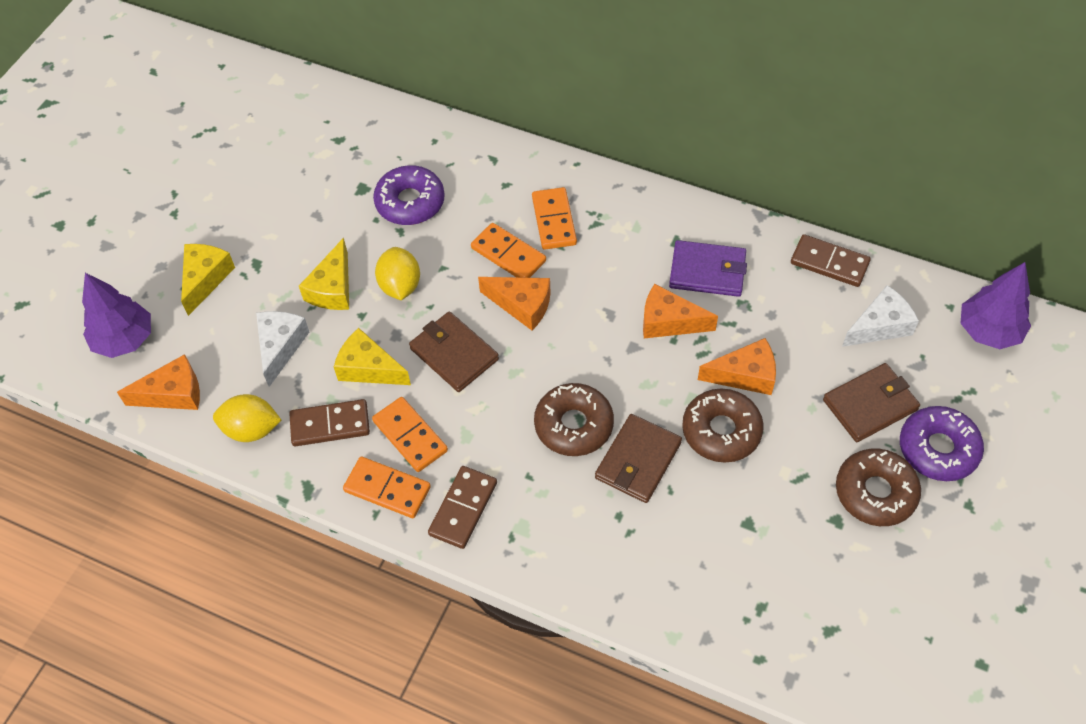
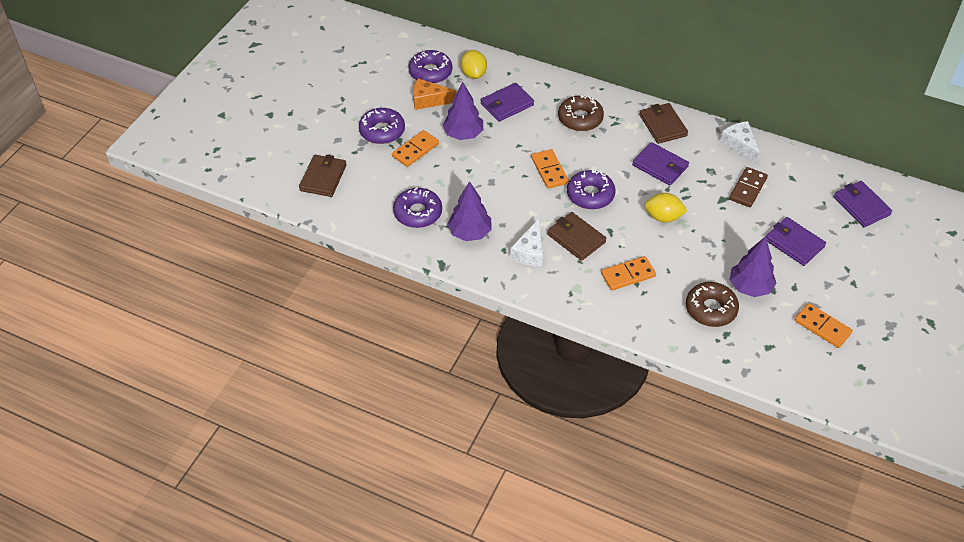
brown domino: [289,399,370,447] [428,466,497,549] [791,234,871,287] = 3 -> [729,167,768,207] = 1
brown donut: [534,383,614,456] [682,389,764,463] [836,448,921,526] = 3 -> [558,95,604,131] [686,282,739,327] = 2
orange cheese: [117,354,200,410] [478,277,551,330] [643,284,718,338] [698,338,776,395] = 4 -> [413,78,457,110] = 1
purple donut: [373,165,445,225] [900,406,984,481] = 2 -> [359,108,405,144] [393,187,442,228] [408,50,452,83] [567,170,615,210] = 4
purple tree: [82,273,151,358] [960,262,1031,349] = 2 -> [442,82,483,140] [447,181,491,241] [730,236,777,297] = 3
purple wallet: [669,240,747,297] = 1 -> [481,83,534,122] [632,142,689,185] [766,217,826,266] [833,181,892,227] = 4
yellow cheese: [181,244,235,316] [299,238,349,310] [334,328,411,385] = 3 -> none = 0

